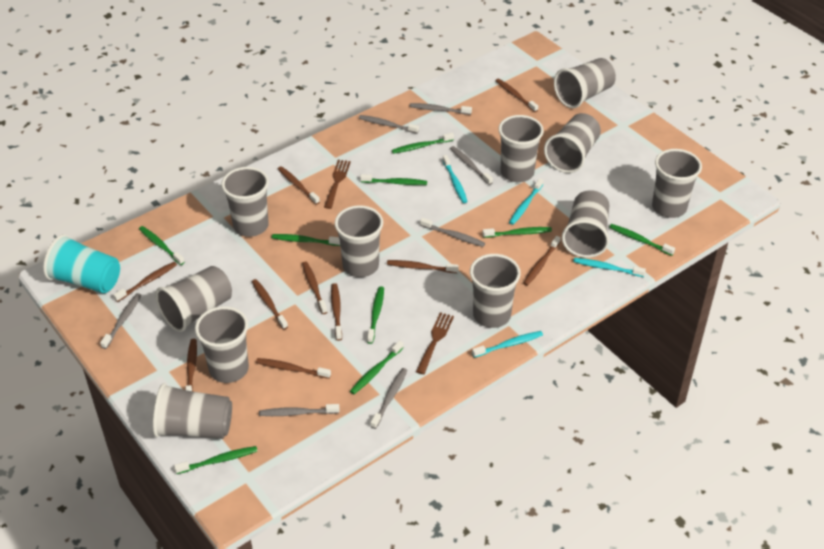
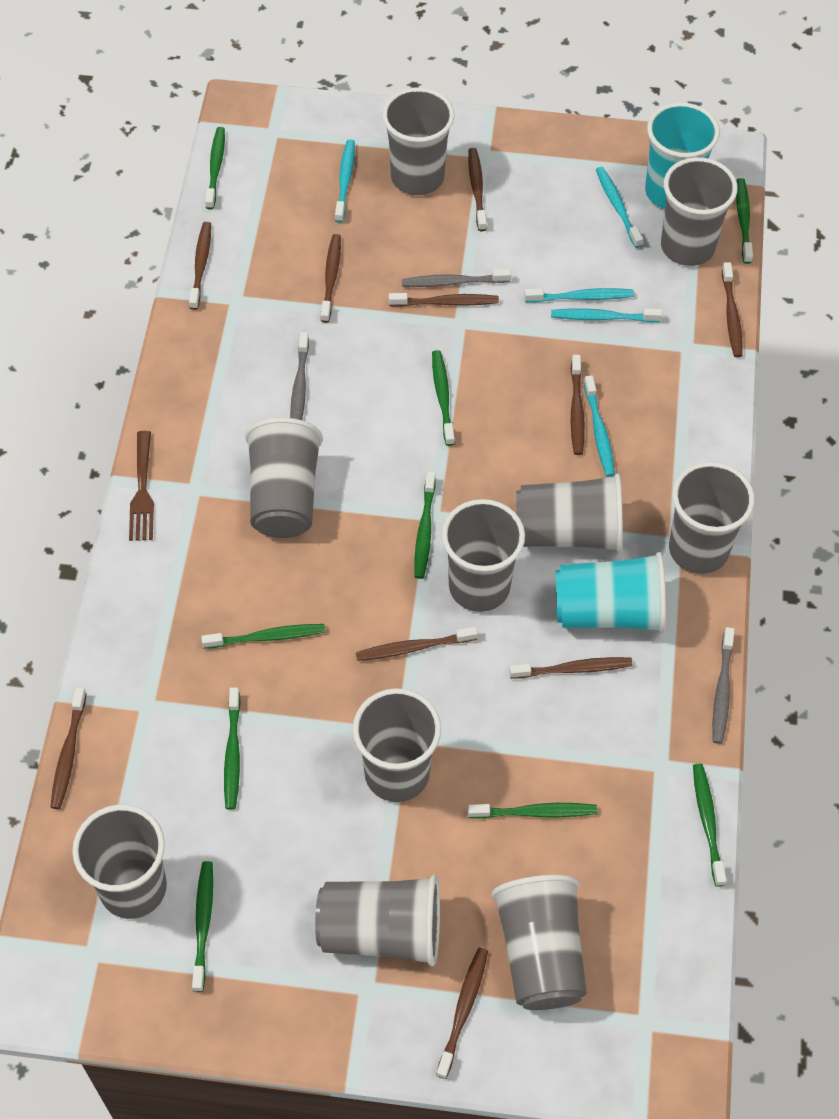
brown fork: [324,160,351,209] [416,312,454,374] = 2 -> [129,431,154,541] = 1
grey cup: [153,383,232,439] [155,266,232,332] [195,306,249,383] [221,167,269,237] [334,205,383,277] [470,254,521,328] [498,115,544,182] [544,113,601,173] [554,58,616,108] [562,190,609,258] [652,149,702,218] = 11 -> [72,805,167,919] [245,418,323,538] [315,875,440,966] [353,688,441,802] [382,87,455,195] [442,499,525,612] [491,875,587,1010] [516,473,623,553] [661,157,738,266] [669,462,755,574] = 10
grey toothbrush: [100,293,141,349] [259,404,339,416] [359,115,419,134] [370,368,408,429] [410,103,472,115] [420,218,485,247] [450,146,493,185] = 7 -> [290,332,309,420] [402,269,511,287] [712,627,735,744] = 3
turquoise cup: [43,234,120,293] = 1 -> [556,552,666,633] [645,102,720,209] = 2
turquoise toothbrush: [442,155,468,203] [472,331,543,358] [509,178,544,225] [573,257,646,277] = 4 -> [335,139,355,223] [524,288,634,302] [551,308,663,322] [584,375,615,477] [596,167,643,248] = 5

